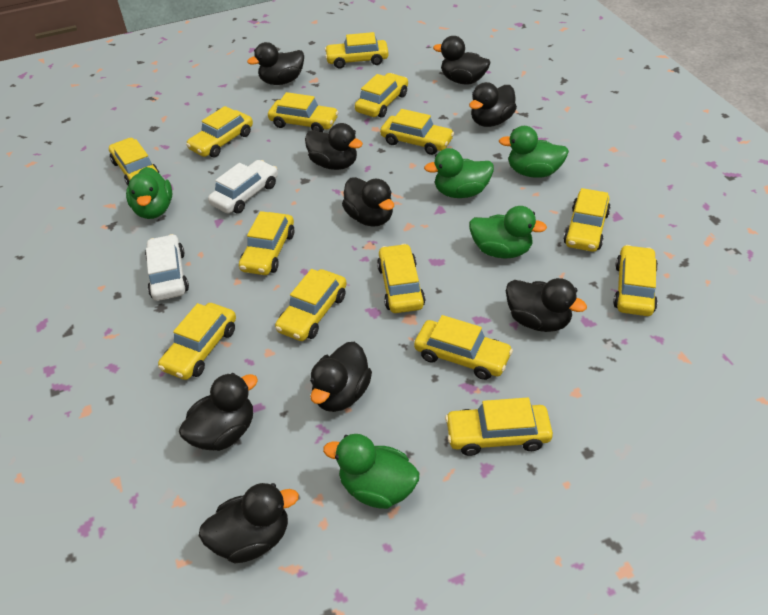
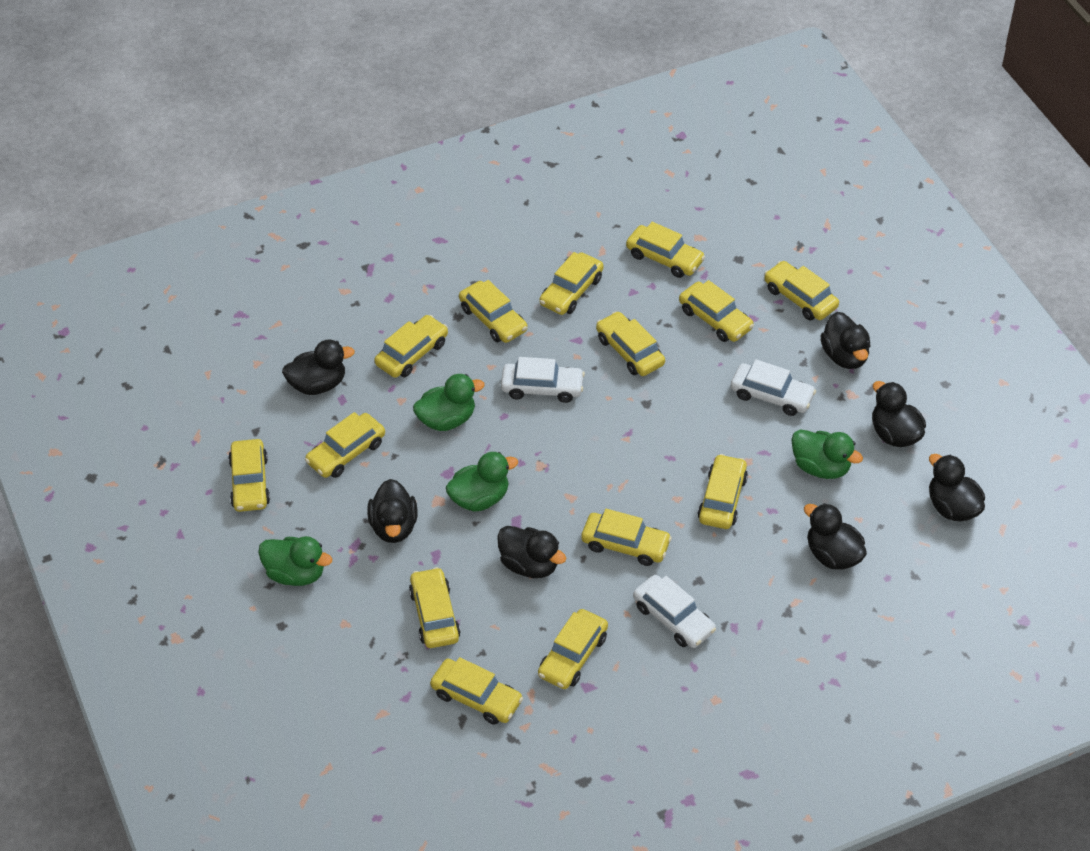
black duck: [179,373,258,451] [199,483,299,563] [247,42,304,85] [305,123,363,170] [310,342,372,412] [342,177,394,227] [433,36,490,84] [469,82,517,127] [506,278,587,332] = 9 -> [282,340,355,395] [367,479,418,543] [497,526,566,578] [804,503,867,569] [820,312,870,369] [872,381,926,447] [929,454,985,521] = 7
green duck: [126,167,173,219] [323,434,419,509] [424,148,494,198] [469,206,547,259] [499,126,569,178] = 5 -> [258,536,332,586] [413,374,485,431] [446,452,518,511] [791,429,863,479] = 4
white car: [145,234,189,301] [208,160,278,214] = 2 -> [501,357,585,403] [633,575,716,648] [731,359,816,416] = 3

